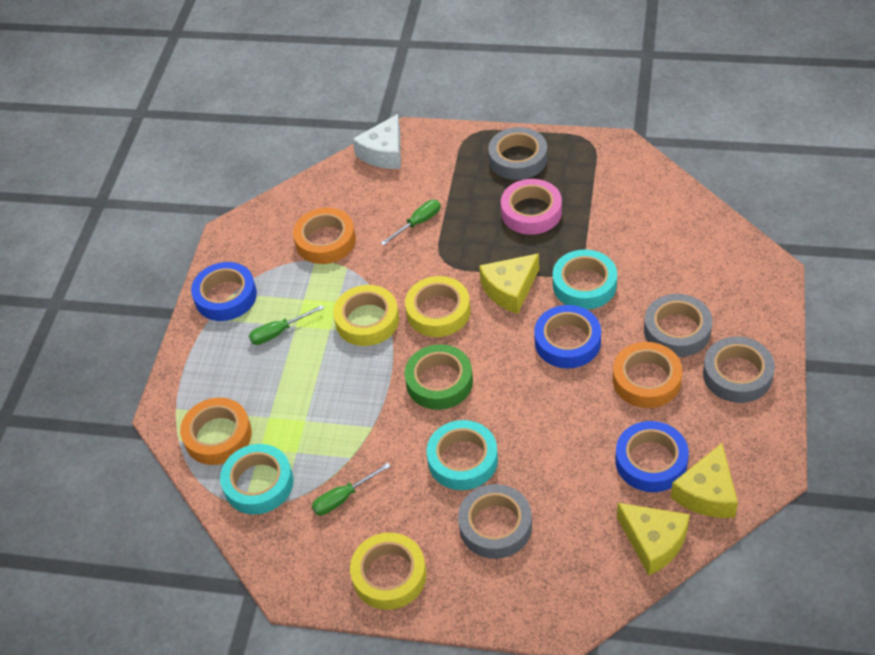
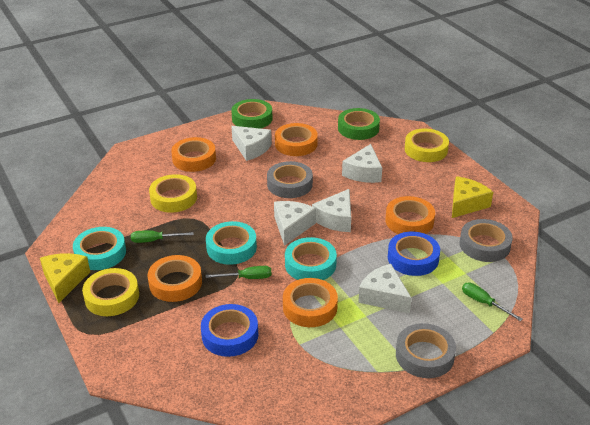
blue tape: [191,262,257,321] [534,305,601,368] [616,421,689,492] = 3 -> [201,304,258,357] [388,232,440,276] = 2
green tape: [405,344,473,410] = 1 -> [231,99,272,129] [338,108,380,140] = 2
grey tape: [458,484,532,559] [488,127,547,180] [644,294,713,357] [703,337,775,403] = 4 -> [267,161,313,198] [396,323,456,378] [459,219,513,262] = 3
orange tape: [180,397,252,465] [293,208,356,264] [613,342,683,408] = 3 -> [148,255,202,302] [171,137,216,172] [275,123,318,156] [283,278,338,327] [386,196,435,234] = 5
pink tape: [501,179,562,235] = 1 -> none = 0
white cheese: [352,114,401,169] = 1 -> [231,126,272,161] [274,201,316,246] [312,189,351,232] [342,144,382,183] [358,264,412,313] = 5
yellow cheese: [479,253,539,314] [617,503,690,576] [671,443,738,518] = 3 -> [40,253,90,303] [452,176,493,218] = 2

